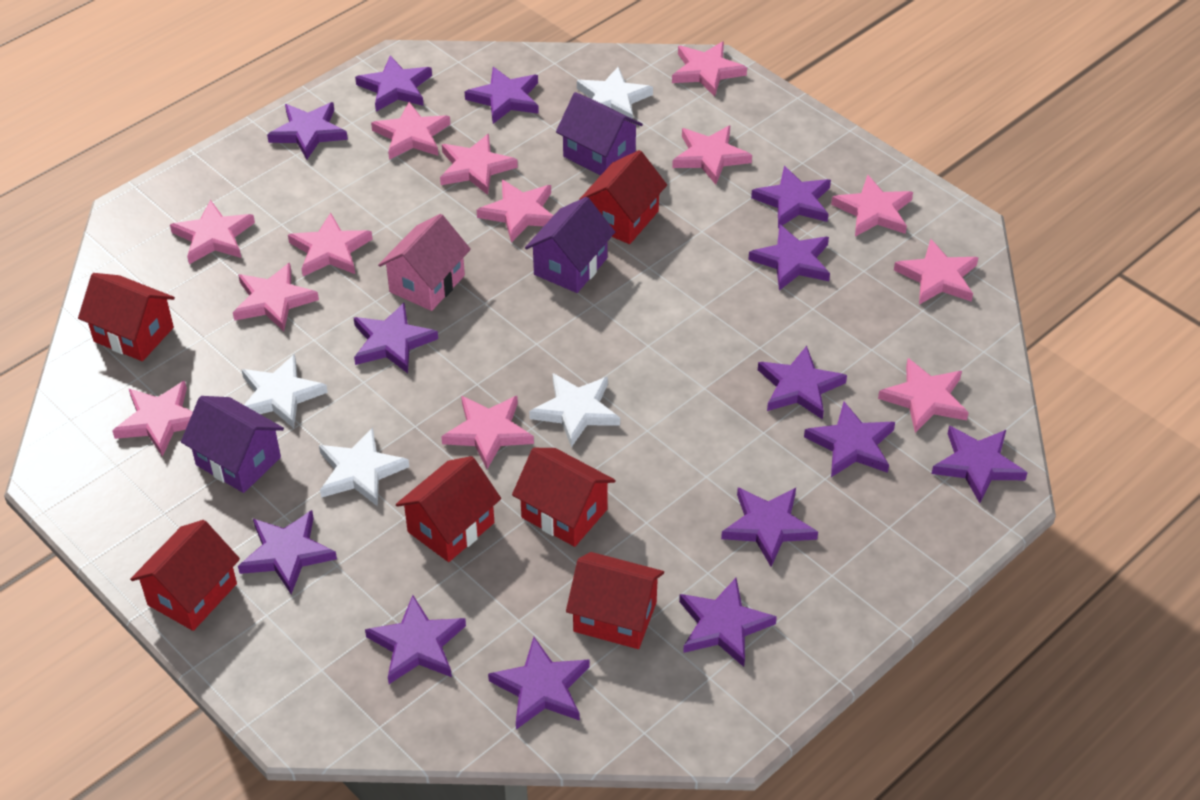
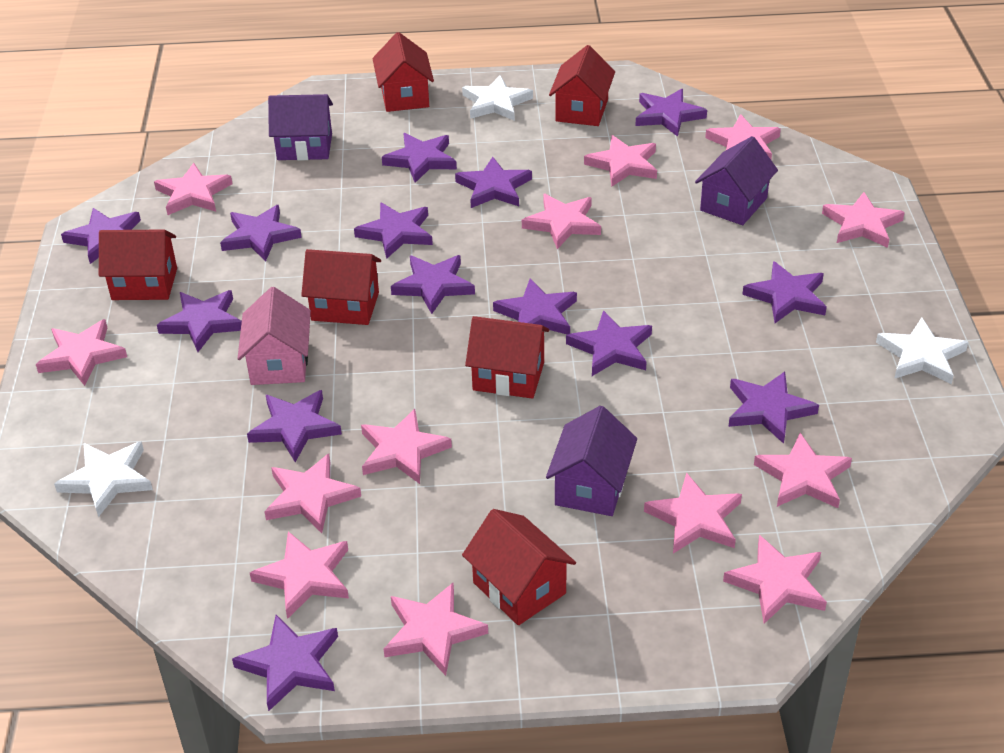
white star: [241,354,328,428] [319,427,409,507] [529,373,620,447] [577,67,653,119] = 4 -> [54,441,153,517] [462,75,533,121] [876,317,968,384] = 3

